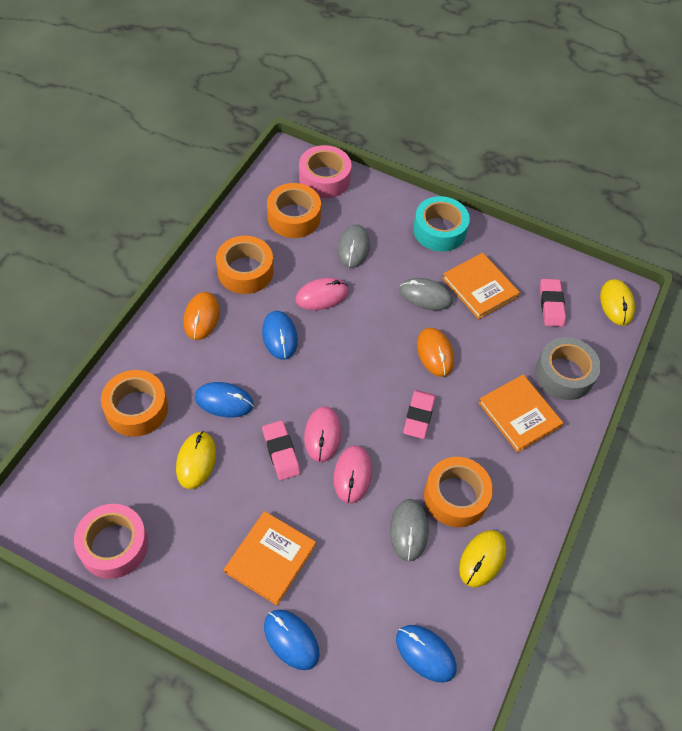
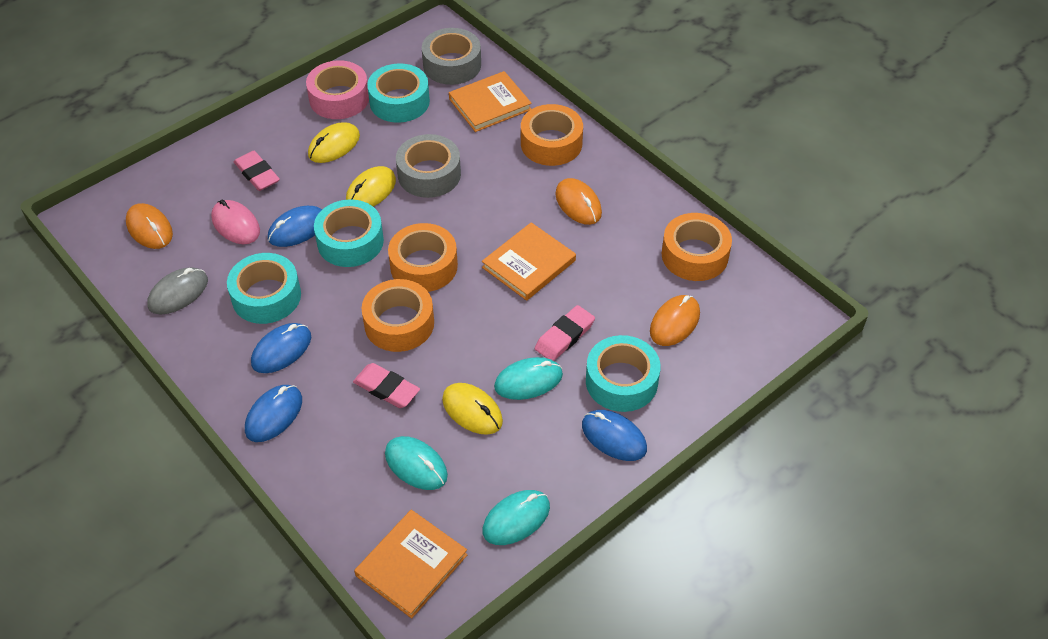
grey mouse: [337,225,370,268] [390,499,429,561] [399,278,453,311] = 3 -> [147,267,208,314] = 1
grey tape: [535,337,601,400] = 1 -> [396,134,461,198] [422,28,481,85] = 2
orange mouse: [184,292,219,340] [417,328,454,377] = 2 -> [126,203,173,249] [555,178,602,225] [650,295,700,346] = 3
pink mouse: [295,278,349,310] [304,407,341,462] [333,445,372,504] = 3 -> [211,200,260,244] = 1
pink tape: [74,504,148,579] [299,145,352,198] = 2 -> [306,60,369,119] = 1
turquoise mouse: none = 0 -> [385,436,448,490] [482,490,550,545] [494,357,563,400] = 3
turquoise tape: [413,196,470,252] = 1 -> [227,253,301,324] [314,199,384,267] [367,63,430,123] [586,335,660,412] = 4

